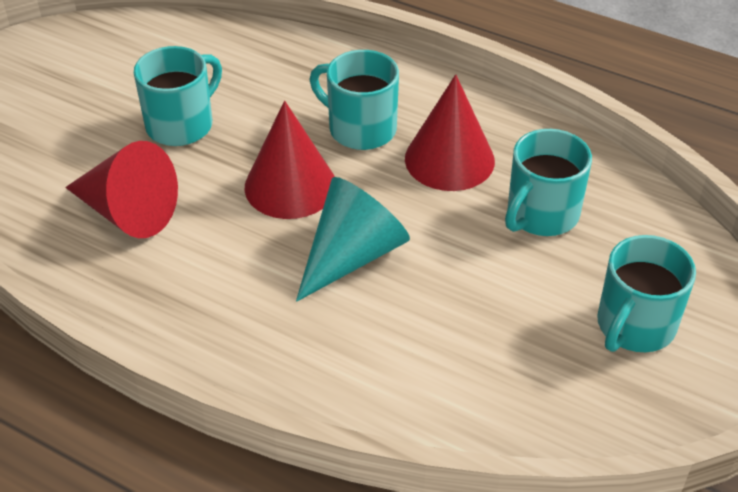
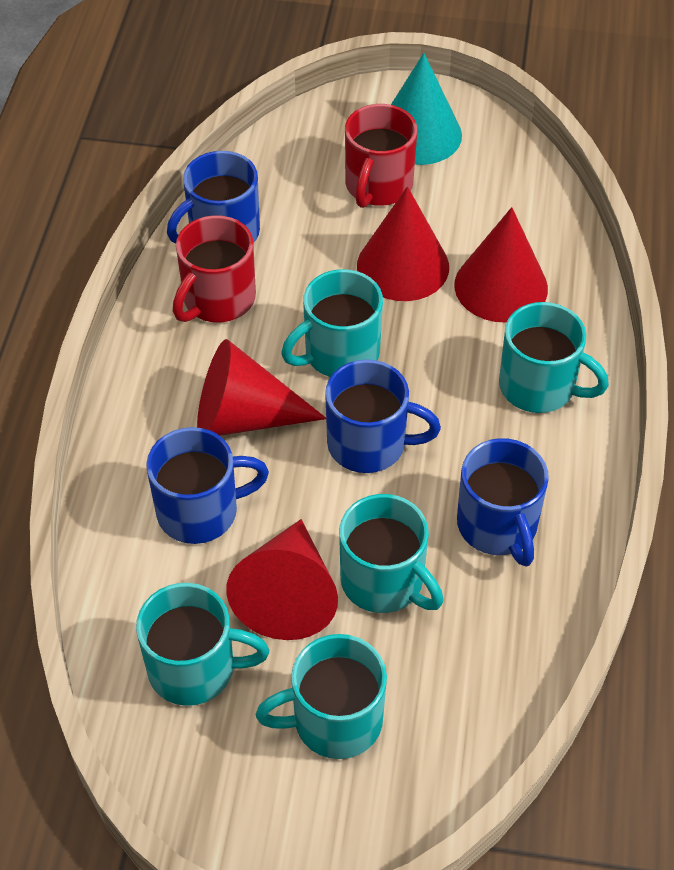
blue mug: none = 0 -> [146,427,269,544] [167,151,260,243] [325,359,441,473] [457,438,549,566] = 4
red cone: [65,141,178,238] [245,101,335,219] [405,74,495,191] = 3 -> [197,339,326,436] [226,519,338,640] [357,186,449,301] [454,207,548,323] = 4
red mug: none = 0 -> [173,215,256,323] [345,104,417,208] = 2
turquoise mug: [134,46,222,146] [310,50,399,150] [505,129,592,236] [597,235,696,352] = 4 -> [136,583,269,706] [255,634,387,759] [281,269,383,377] [339,494,443,613] [499,302,609,413] = 5

